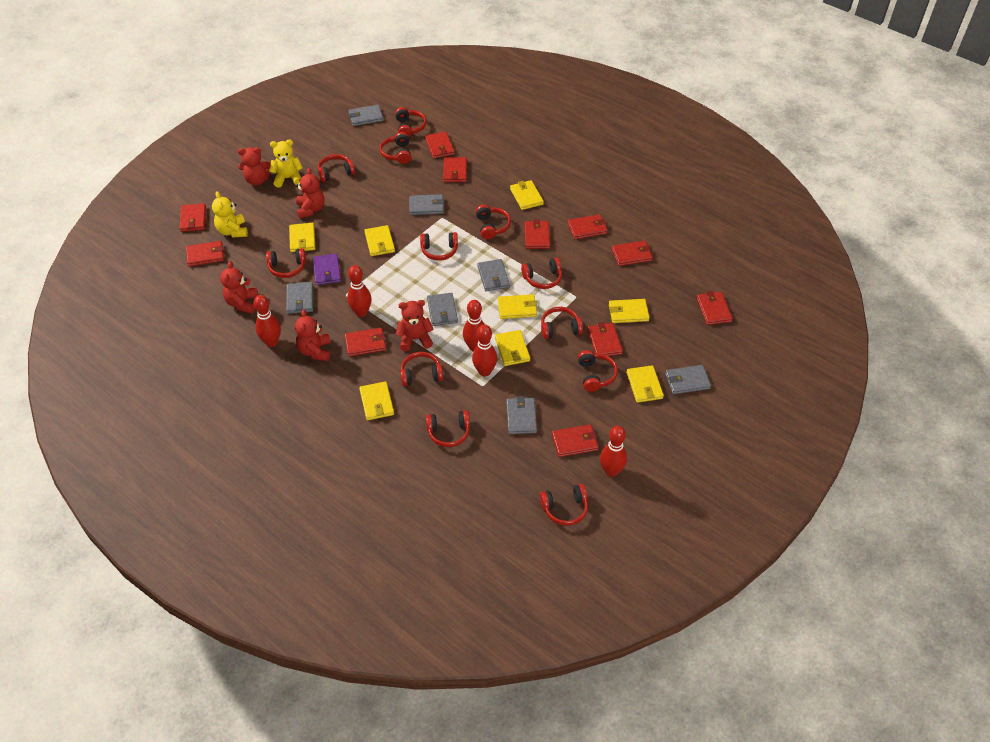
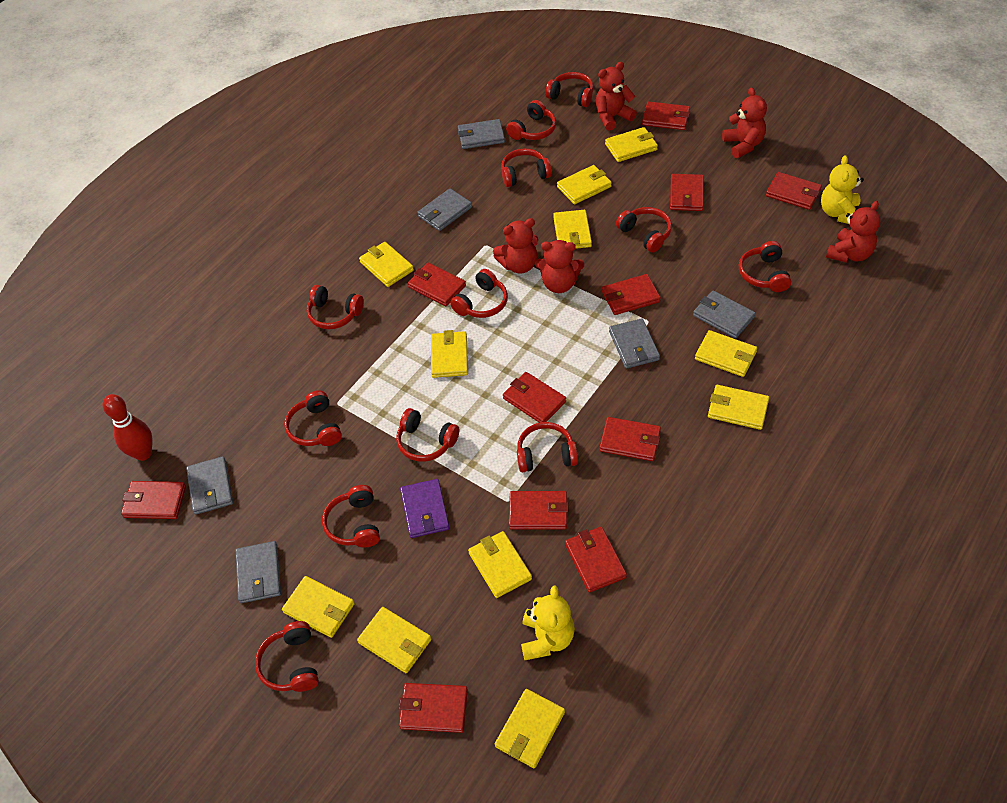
grey wallet: [286,282,313,314] [348,105,383,126] [409,194,444,215] [427,293,458,326] [477,259,510,291] [506,396,537,434] [665,365,711,394] = 7 -> [186,456,233,515] [236,541,281,603] [417,189,472,231] [458,119,505,149] [609,318,660,369] [693,291,756,339] = 6
red bowling pin: [254,295,281,347] [347,265,372,317] [463,300,485,352] [472,325,497,377] [600,426,627,477] = 5 -> [102,394,153,461] = 1
yellow wallet: [289,223,315,252] [359,381,394,420] [364,225,395,256] [495,330,530,366] [498,294,537,319] [510,180,544,210] [609,299,650,323] [627,365,664,403] = 8 -> [282,576,355,638] [357,607,431,673] [359,242,414,287] [431,330,468,378] [468,531,532,598] [495,689,565,768] [553,210,592,249] [557,165,612,205] [605,127,658,162] [695,330,757,377] [708,385,769,430] = 11

